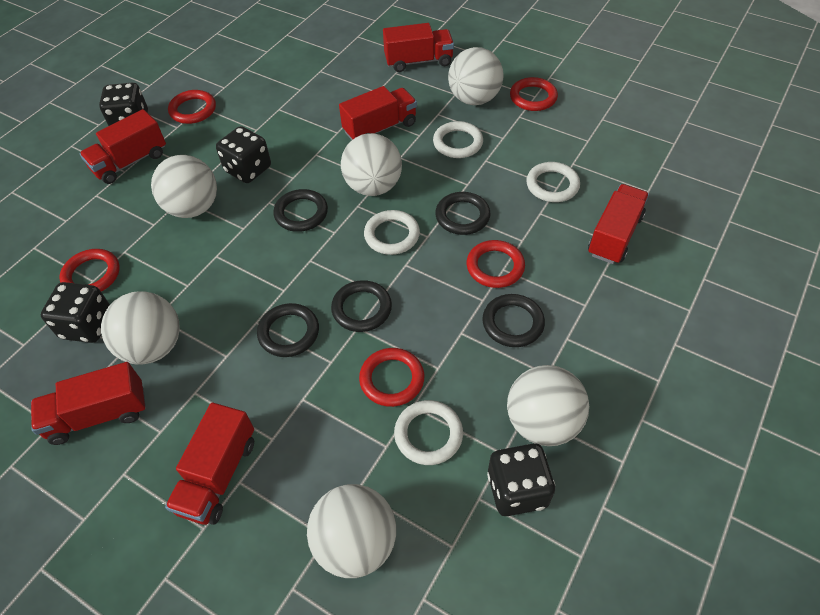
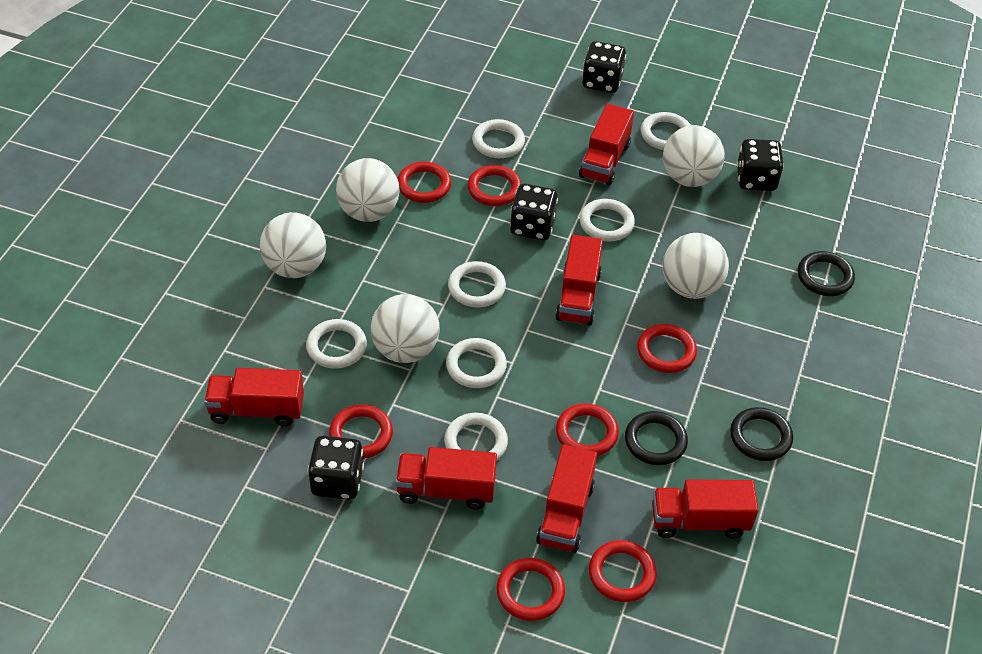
black ring: [257,303,319,357] [273,189,328,232] [331,280,392,332] [435,192,490,235] [482,294,545,347] = 5 -> [625,411,688,465] [730,407,793,461] [798,251,855,296] = 3
red ring: [59,249,120,291] [168,90,216,124] [359,348,424,407] [467,240,525,288] [510,77,558,111] = 5 -> [329,405,393,459] [397,162,451,203] [468,165,521,206] [497,558,565,621] [556,404,619,456] [589,540,657,602] [637,324,697,373] = 7
white ball: [101,291,180,365] [151,155,217,218] [307,484,396,578] [341,133,402,196] [448,47,503,105] [507,365,589,446] = 6 -> [260,212,326,278] [336,158,399,222] [370,294,440,363] [662,233,729,299] [663,125,725,187] = 5
white ring: [364,210,420,255] [394,400,463,465] [433,121,483,158] [526,162,580,202] = 4 -> [306,319,367,369] [444,413,508,460] [446,338,507,388] [448,261,506,307] [472,119,525,158] [580,199,635,241] [641,112,690,150] = 7

